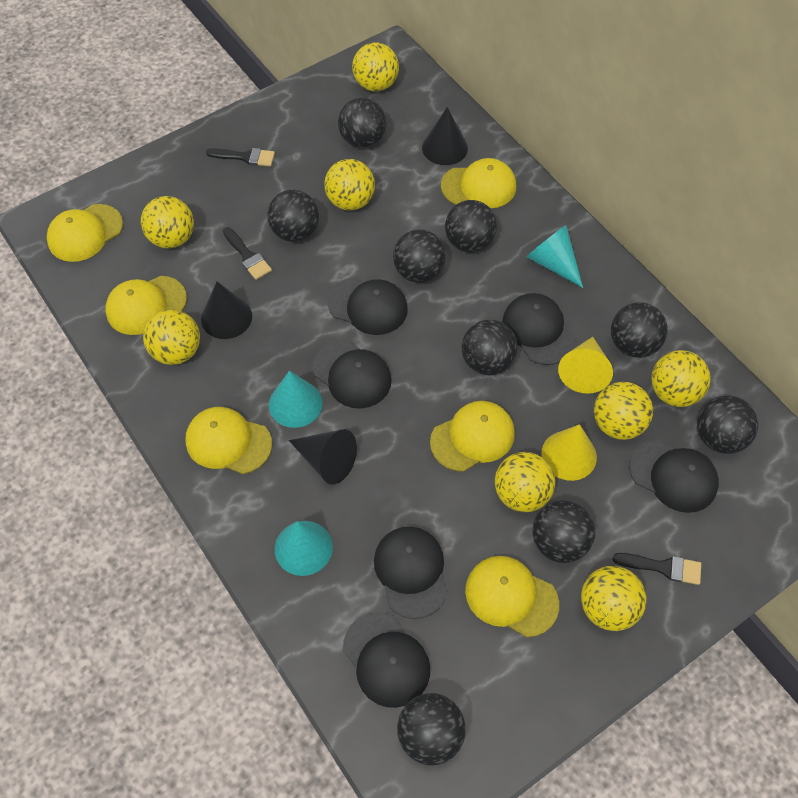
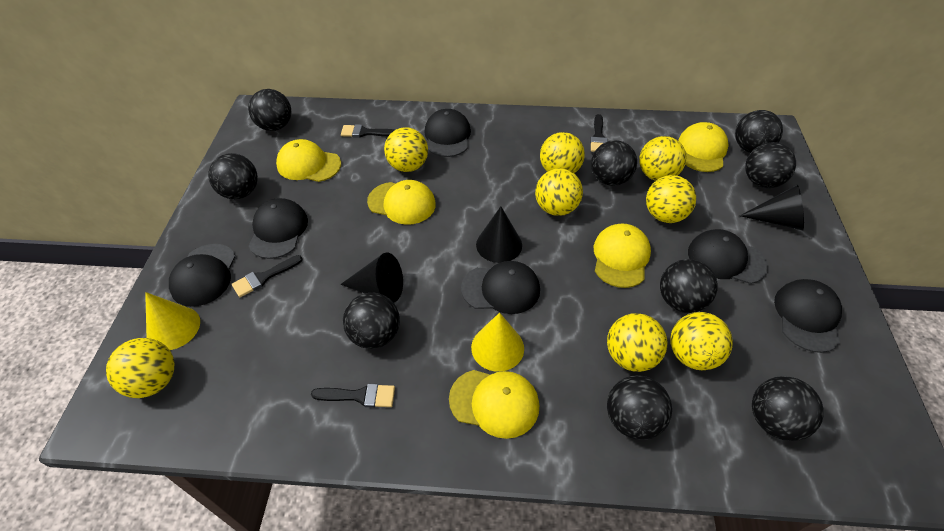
black brush: [206,148,275,167] [223,227,272,280] [612,553,701,585] = 3 -> [232,255,303,297] [311,384,395,408] [341,124,395,138] [590,114,608,152] = 4
turquoise cone: [269,371,323,428] [275,521,333,576] [526,225,583,288] = 3 -> none = 0
yellow cap: [47,204,123,262] [105,276,187,335] [185,407,272,474] [430,401,515,472] [441,158,516,208] [465,556,559,637] = 6 -> [276,139,341,182] [367,180,436,225] [449,370,539,439] [594,223,651,288] [678,122,729,172] = 5

